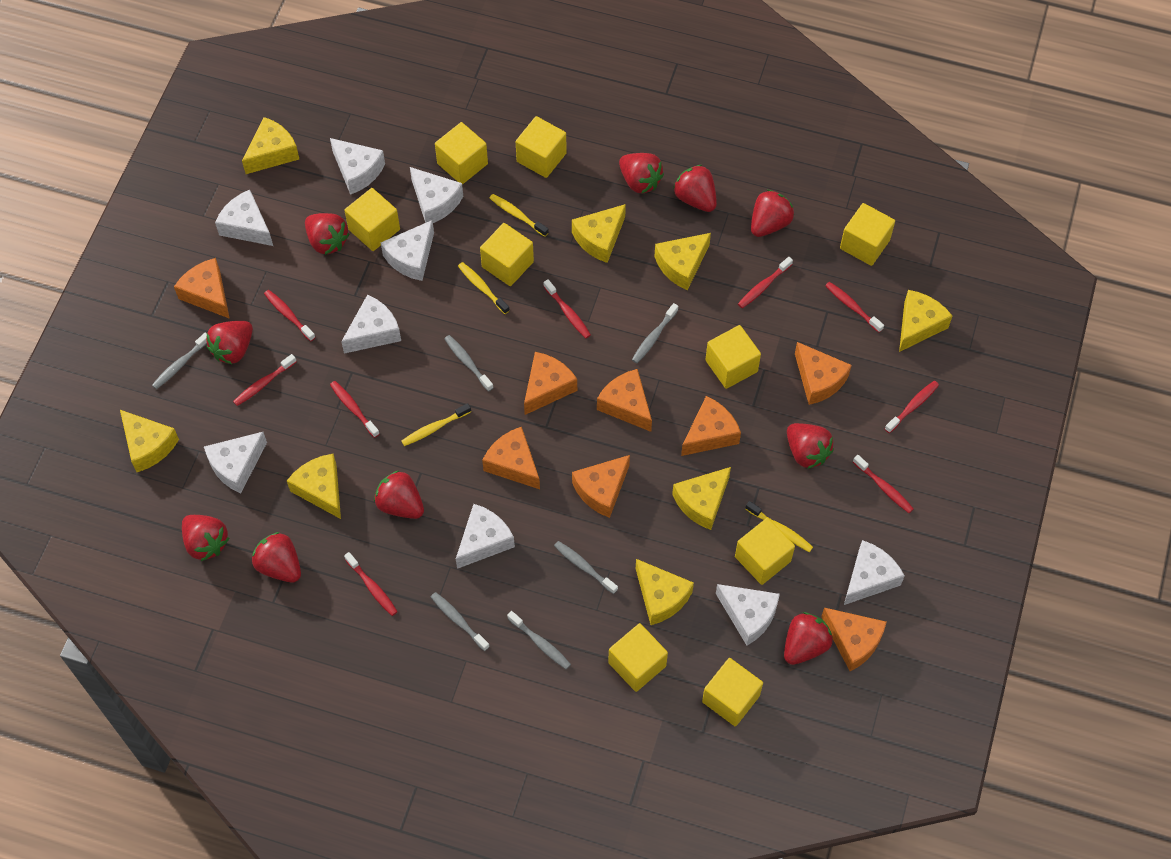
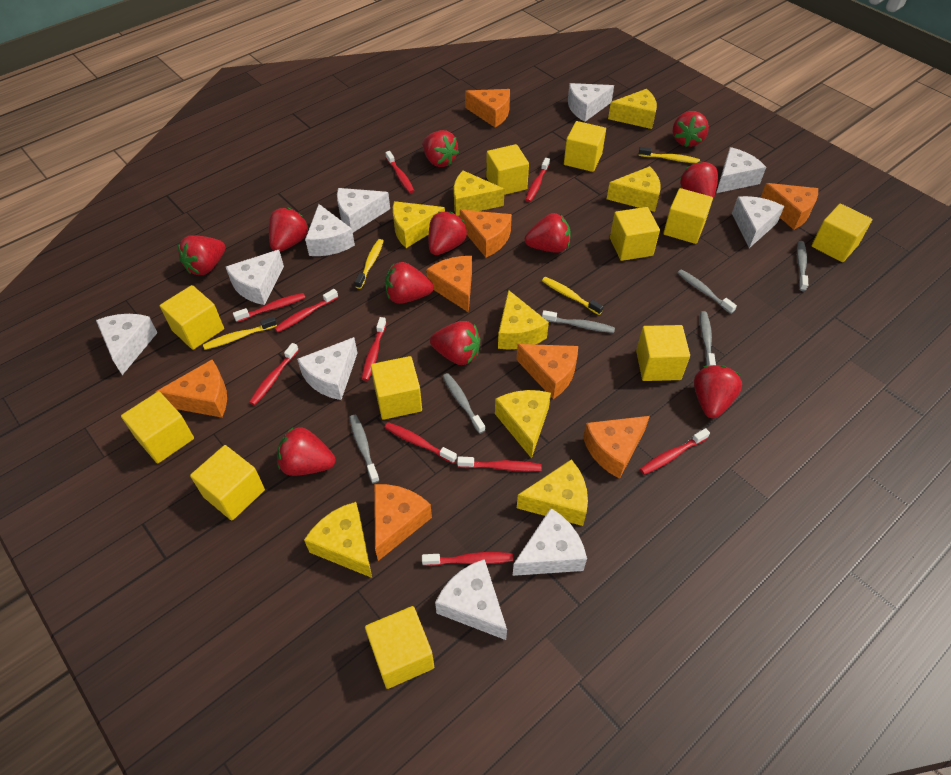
red strawberry: [182,515,229,561] [206,321,253,364] [252,532,301,583] [305,213,350,255] [374,470,424,519] [619,153,664,194] [673,165,717,212] [751,190,794,237] [784,612,833,665] [787,423,834,469] = 10 -> [178,235,225,275] [269,208,308,252] [277,427,335,476] [385,262,434,304] [422,130,459,167] [429,212,467,255] [430,321,480,365] [525,213,570,253] [673,111,709,147] [680,161,718,201] [694,365,742,418] = 11
red toothbrush: [233,354,297,406] [264,290,316,341] [330,381,380,438] [344,552,398,616] [543,279,591,338] [738,257,793,308] [825,282,884,332] [853,455,914,513] [885,381,939,433] = 9 -> [233,293,305,322] [249,343,299,405] [274,289,338,332] [362,317,386,381] [384,422,457,463] [385,151,414,193] [422,552,513,566] [457,456,542,471] [525,158,550,202] [640,428,710,475] = 10
white cheese: [204,432,267,493] [215,190,273,246] [330,138,385,195] [341,295,401,354] [381,220,434,281] [410,167,463,223] [456,504,515,569] [716,584,780,645] [844,540,905,605] = 9 -> [96,314,158,375] [226,250,284,305] [297,337,357,400] [305,204,355,256] [337,188,390,232] [435,559,507,640] [512,508,587,576] [568,83,614,122] [716,147,766,193] [732,196,784,248] = 10
yellow cube: [344,188,400,251] [435,122,488,184] [480,223,534,286] [516,116,567,178] [608,623,668,692] [702,658,763,726] [705,325,761,389] [735,518,795,585] [840,203,895,266] = 9 -> [121,391,194,463] [160,285,224,350] [190,445,265,520] [365,606,434,689] [371,356,422,420] [486,144,529,195] [564,121,606,172] [610,207,660,261] [636,325,690,381] [664,188,713,244] [812,204,872,262] = 11

